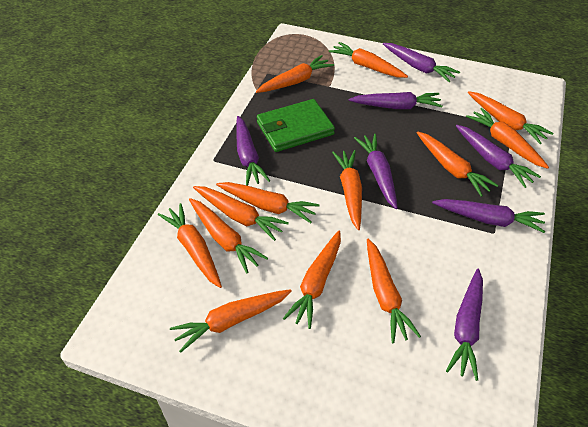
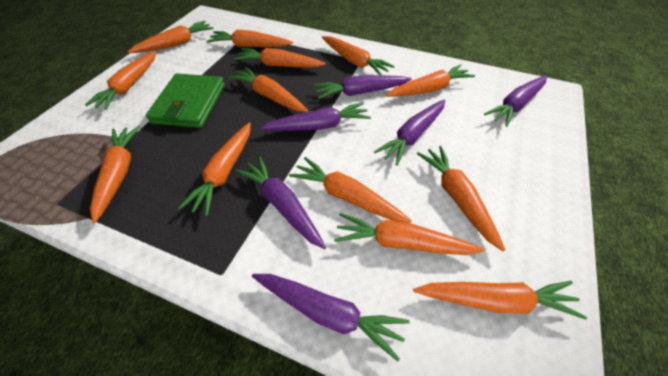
purple carrot: [236,116,270,186] [349,92,442,109] [354,134,398,209] [383,43,460,83] [432,199,545,233] [446,269,483,381] [456,125,541,188] = 7 -> [235,156,326,249] [252,274,410,361] [260,102,371,131] [314,75,412,99] [374,100,445,166] [484,76,547,127] = 6

